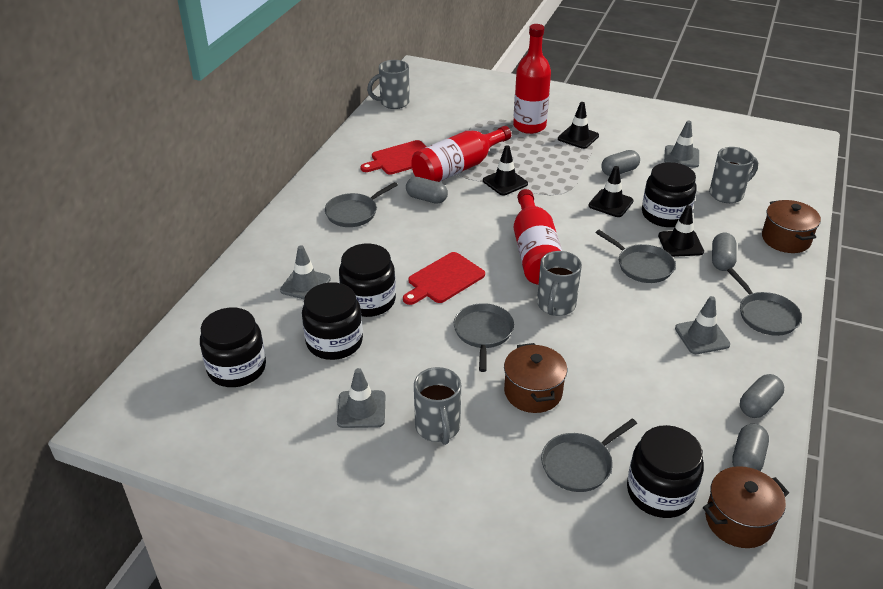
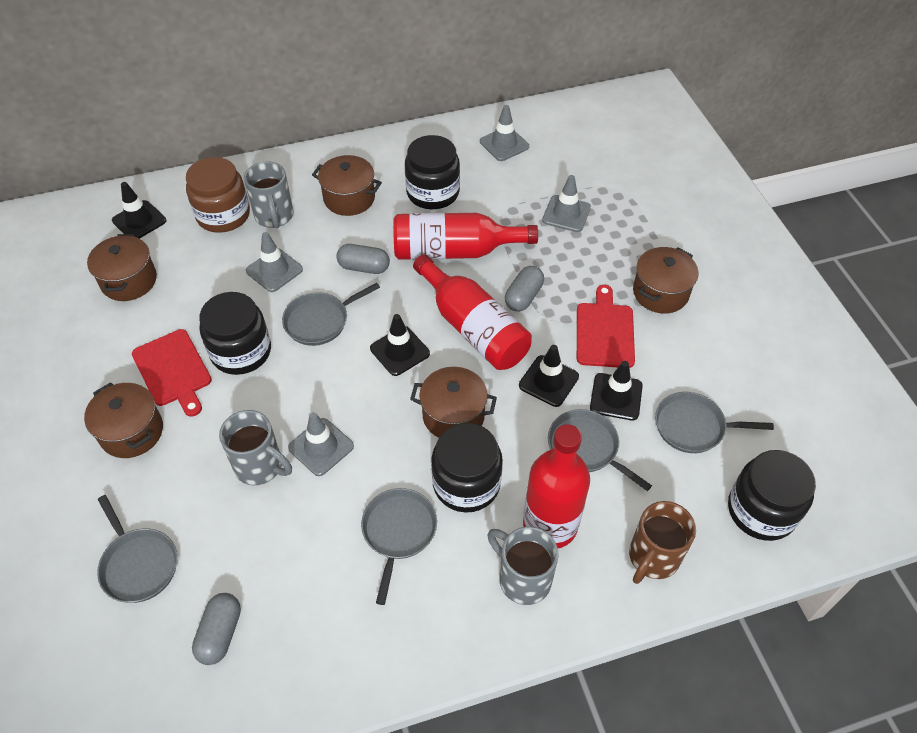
black jar: [200,307,266,387] [302,282,363,360] [339,243,396,317] [627,425,704,518] [642,162,697,227] = 5 -> [199,292,271,375] [405,135,460,209] [431,423,503,513] [728,450,816,541] = 4
brown jar: none = 0 -> [186,157,250,233] = 1
brown mug: none = 0 -> [629,501,696,584] = 1
brown pot: [504,343,567,413] [703,466,789,548] [762,200,821,253] = 3 -> [84,382,163,458] [87,234,157,301] [312,155,382,216] [410,367,497,438] [633,247,698,313] = 5
grey capsule: [406,177,448,204] [601,150,640,176] [712,233,737,271] [732,424,769,471] [740,374,784,418] = 5 -> [192,593,241,665] [336,244,390,274] [505,266,544,311] = 3
grey mug: [367,60,410,109] [414,367,461,445] [537,251,582,316] [709,147,758,203] = 4 -> [219,410,292,485] [244,161,294,228] [487,526,559,605] = 3

